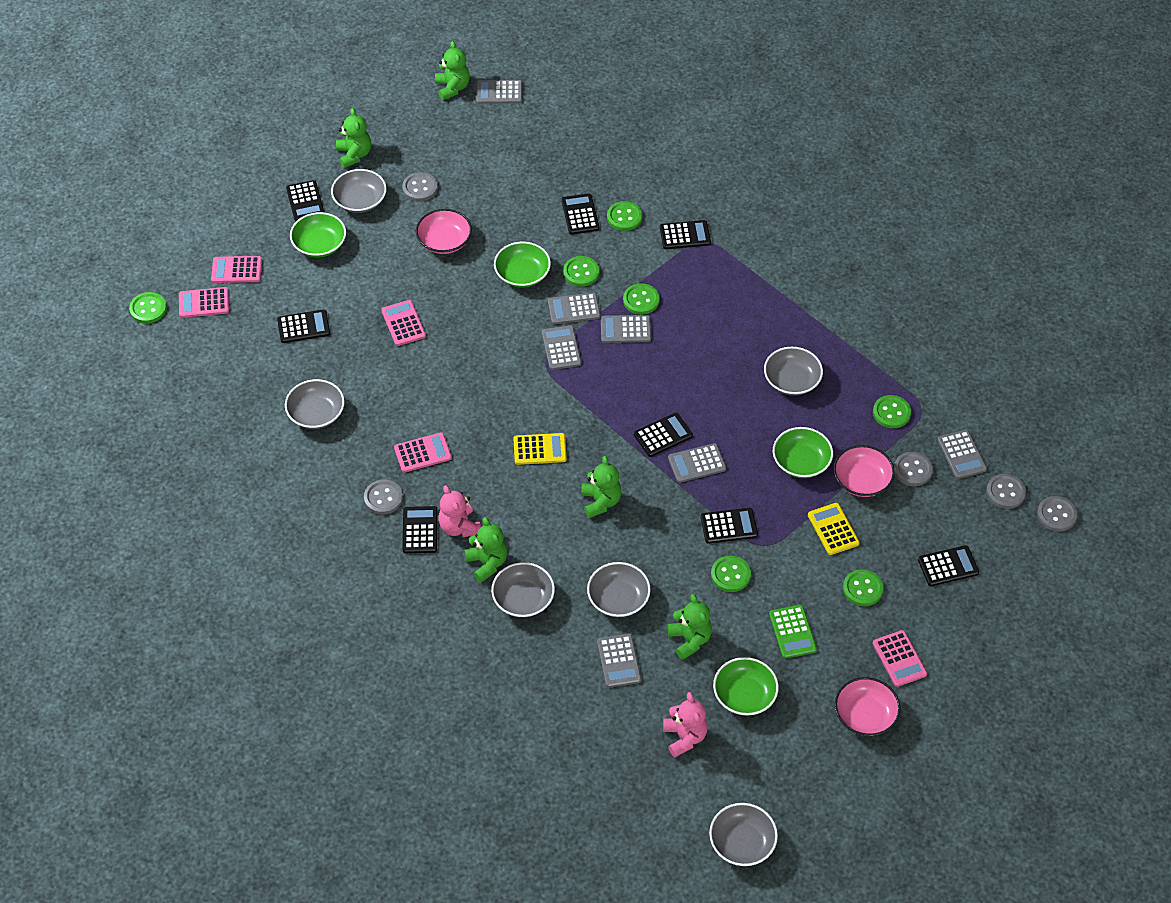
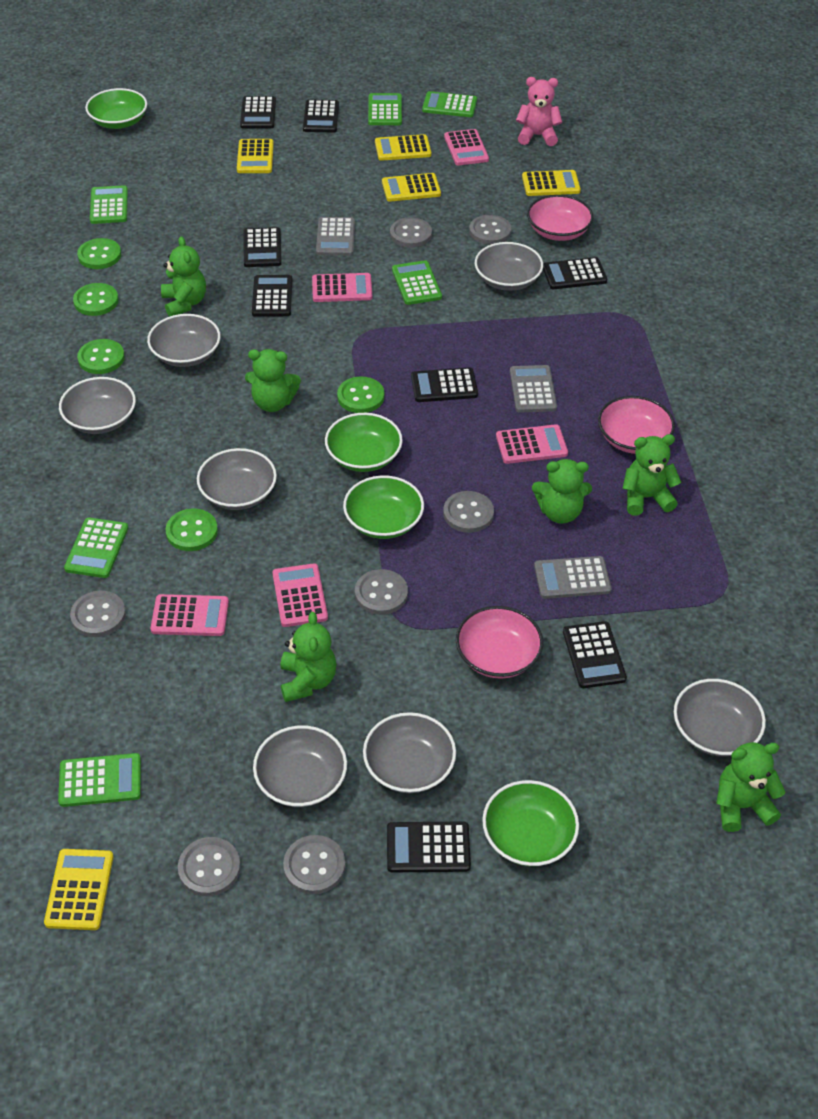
green button: [129,292,167,324] [563,256,599,287] [607,201,642,231] [623,283,659,315] [711,556,751,592] [843,569,883,606] [873,395,911,428] = 7 -> [73,283,119,316] [77,238,121,269] [77,339,125,374] [165,509,218,551] [337,376,384,413] = 5
green calculator: [769,605,817,659] = 1 -> [58,753,141,807] [64,518,128,578] [90,185,128,224] [368,93,402,125] [392,260,442,305] [422,91,477,117] = 6
green teddy bear: [336,108,371,168] [435,41,470,100] [464,517,507,583] [581,456,621,518] [668,594,712,660] = 5 -> [161,236,206,317] [245,349,301,412] [280,612,337,702] [532,459,592,524] [622,434,682,516] [716,742,786,832] = 6
grey bowl: [285,379,345,429] [331,169,387,213] [491,562,555,618] [587,562,651,617] [709,803,778,866] [764,347,823,396] = 6 -> [59,377,136,434] [147,314,221,367] [197,448,277,510] [253,725,347,807] [363,712,456,793] [475,242,543,291] [674,679,766,756] = 7
grey button: [364,480,403,515] [402,172,438,201] [894,452,933,486] [986,474,1026,509] [1037,496,1077,532] = 5 -> [70,591,126,637] [178,837,241,896] [283,835,345,894] [355,569,408,615] [390,217,432,248] [443,491,494,533] [469,215,511,245] = 7
grey calculator: [476,80,522,104] [542,325,581,370] [548,292,601,324] [597,634,641,688] [601,315,651,343] [668,443,726,483] [937,430,987,479] = 7 -> [316,217,355,256] [510,365,557,413] [534,556,612,599] = 3
pink teddy bear: [438,485,481,537] [663,692,708,757] = 2 -> [516,77,562,146] = 1
yellow calculator: [513,433,567,465] [808,503,860,555] = 2 -> [44,849,114,930] [237,139,274,173] [375,134,431,161] [382,173,441,202] [522,170,581,196] = 5

